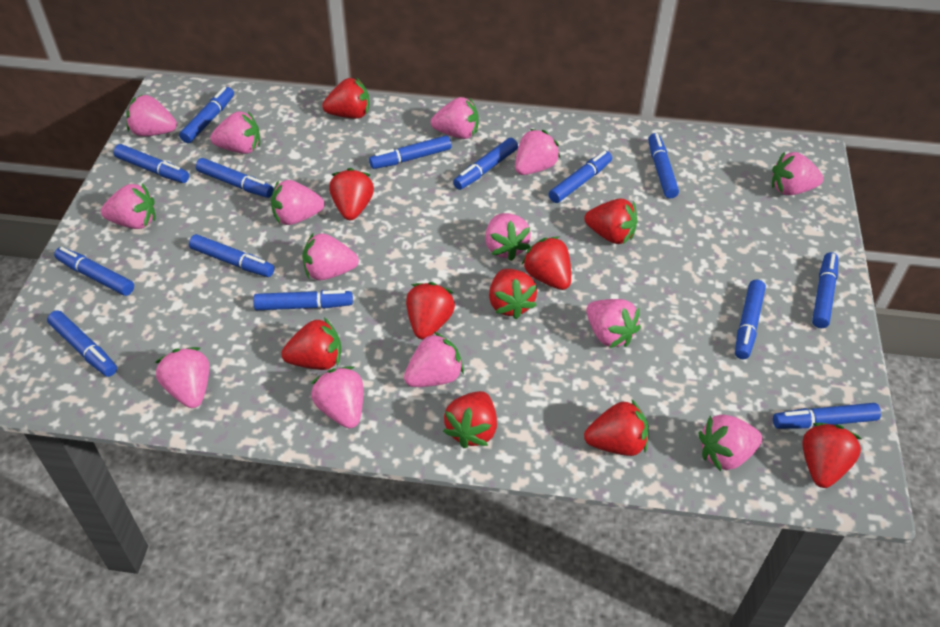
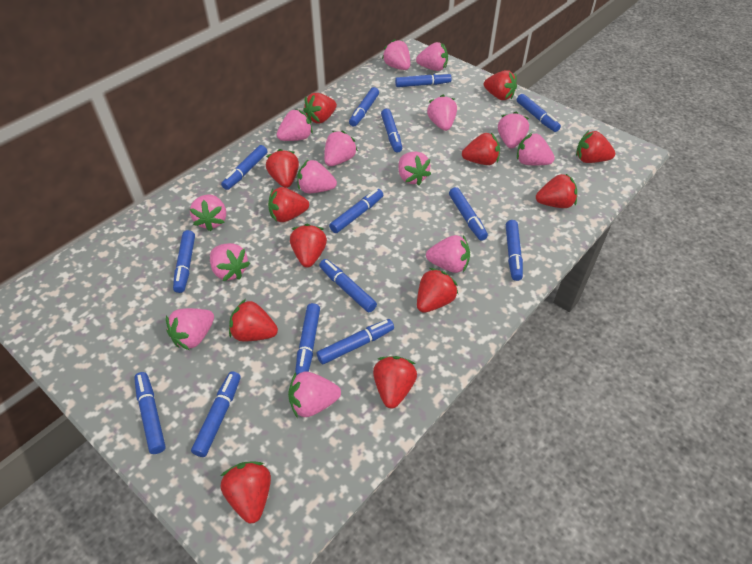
red strawberry: [281,317,341,370] [322,77,369,119] [329,168,374,220] [406,282,455,339] [443,391,497,448] [489,269,537,319] [521,237,571,290] [584,198,637,244] [584,400,649,456] [802,423,862,488] = 10 -> [221,461,271,524] [229,299,278,341] [266,149,299,188] [268,187,309,222] [290,224,327,268] [303,93,337,124] [373,356,417,408] [417,268,458,313] [462,133,500,165] [484,70,517,100] [536,174,577,208] [576,131,615,163] = 12

